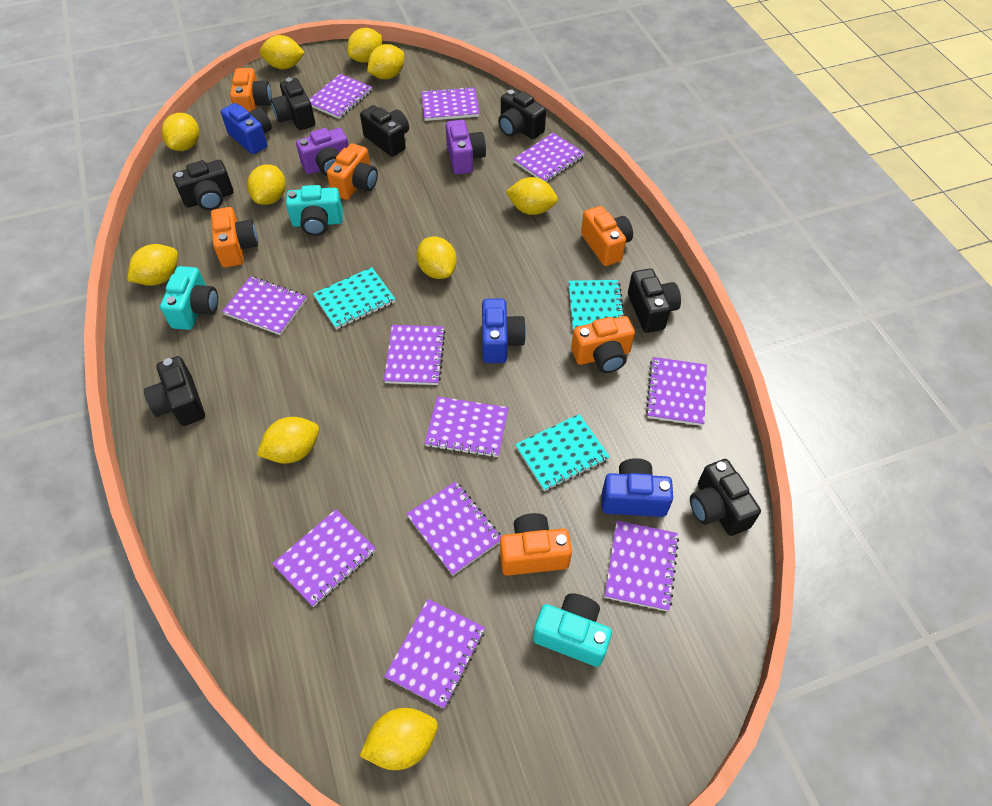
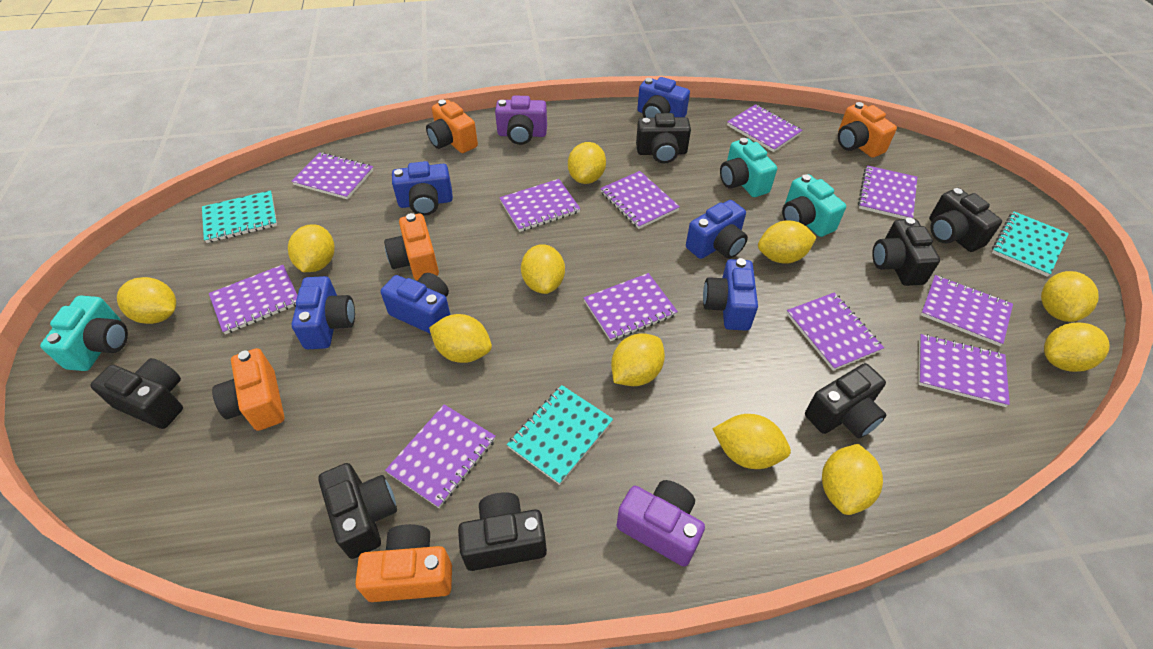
blue camera: [221,103,272,154] [482,298,526,363] [602,458,673,517] = 3 -> [292,276,355,349] [381,273,450,334] [392,161,453,215] [637,77,690,118] [686,200,748,259] [703,258,758,331] = 6
orange camera: [211,207,258,267] [230,68,272,112] [327,143,378,200] [500,513,572,576] [571,316,635,373] [581,206,633,266] = 6 -> [212,348,284,431] [355,524,452,602] [384,213,439,281] [426,100,478,153] [838,102,897,158] = 5
yellow lemon: [127,244,178,286] [161,113,199,151] [247,164,286,205] [257,417,319,463] [260,35,305,69] [347,28,382,63] [360,708,438,770] [367,44,404,79] [417,237,457,279] [506,177,558,215] = 10 -> [117,277,176,324] [288,224,334,272] [429,314,492,363] [521,244,565,294] [568,142,606,184] [611,334,665,386] [713,414,791,469] [758,220,817,264] [822,444,883,515] [1041,271,1099,322] [1044,322,1110,372] = 11

